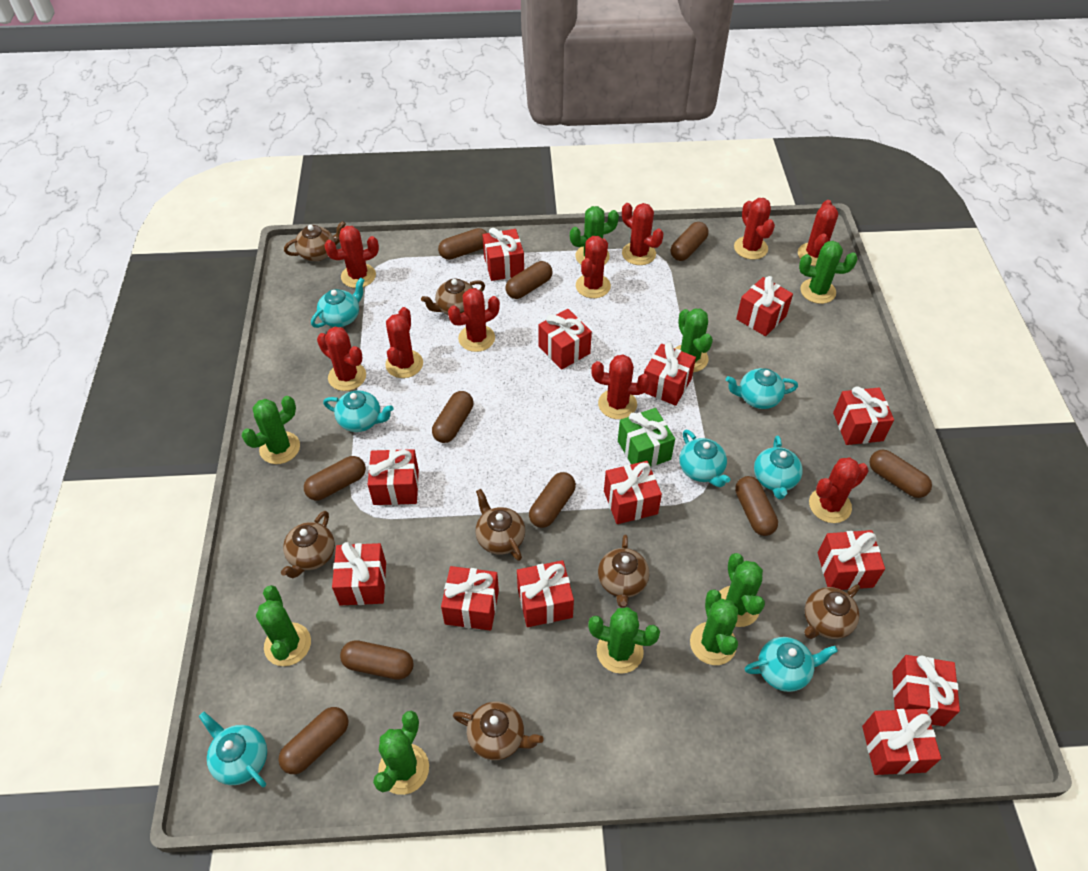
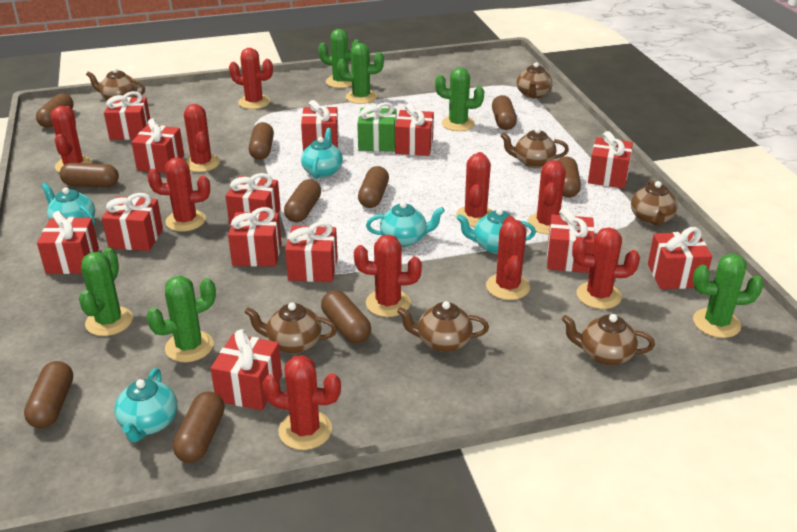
green cactus: [242,396,300,464] [256,585,311,666] [373,711,429,795] [570,206,619,265] [588,607,660,674] [675,308,713,372] [690,589,738,665] [719,553,765,627] [799,241,857,304] = 9 -> [79,248,133,336] [146,276,216,362] [318,29,360,88] [337,43,384,104] [435,68,484,131] [693,253,764,338] = 6
turquoise teapot: [199,712,267,787] [311,278,365,328] [323,390,393,432] [679,429,730,487] [726,368,798,409] [745,637,838,692] [754,436,803,499] = 7 -> [41,183,95,225] [114,368,177,442] [301,128,343,179] [366,201,445,247] [457,208,536,254] = 5

